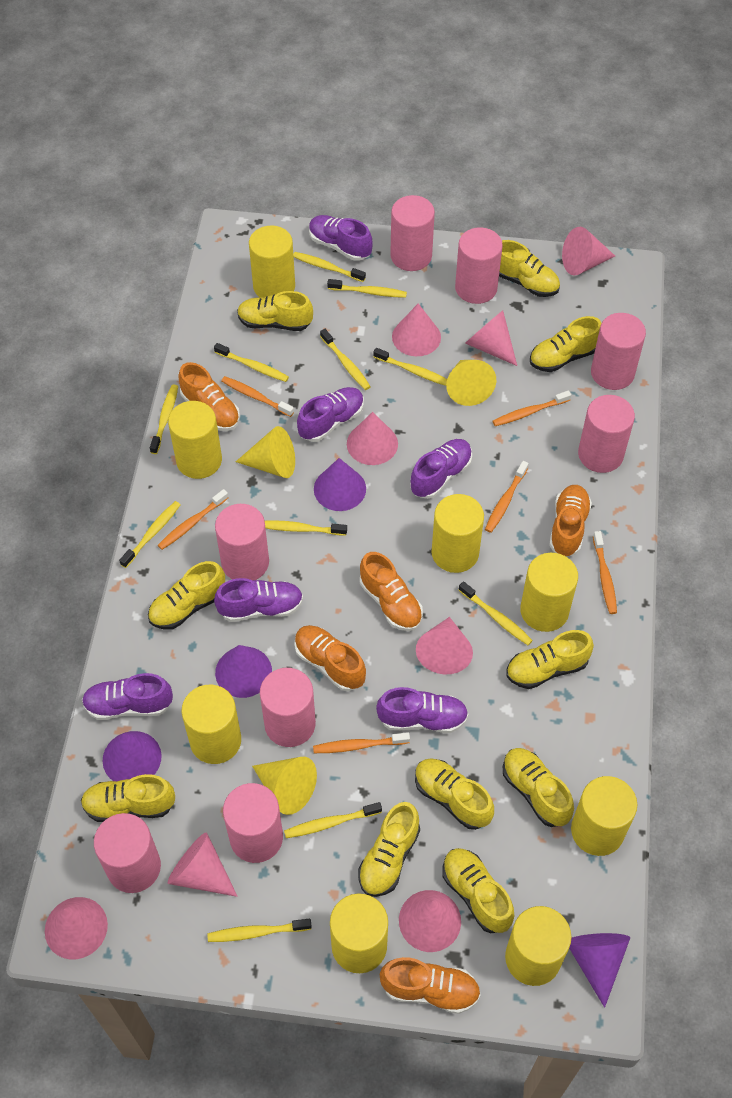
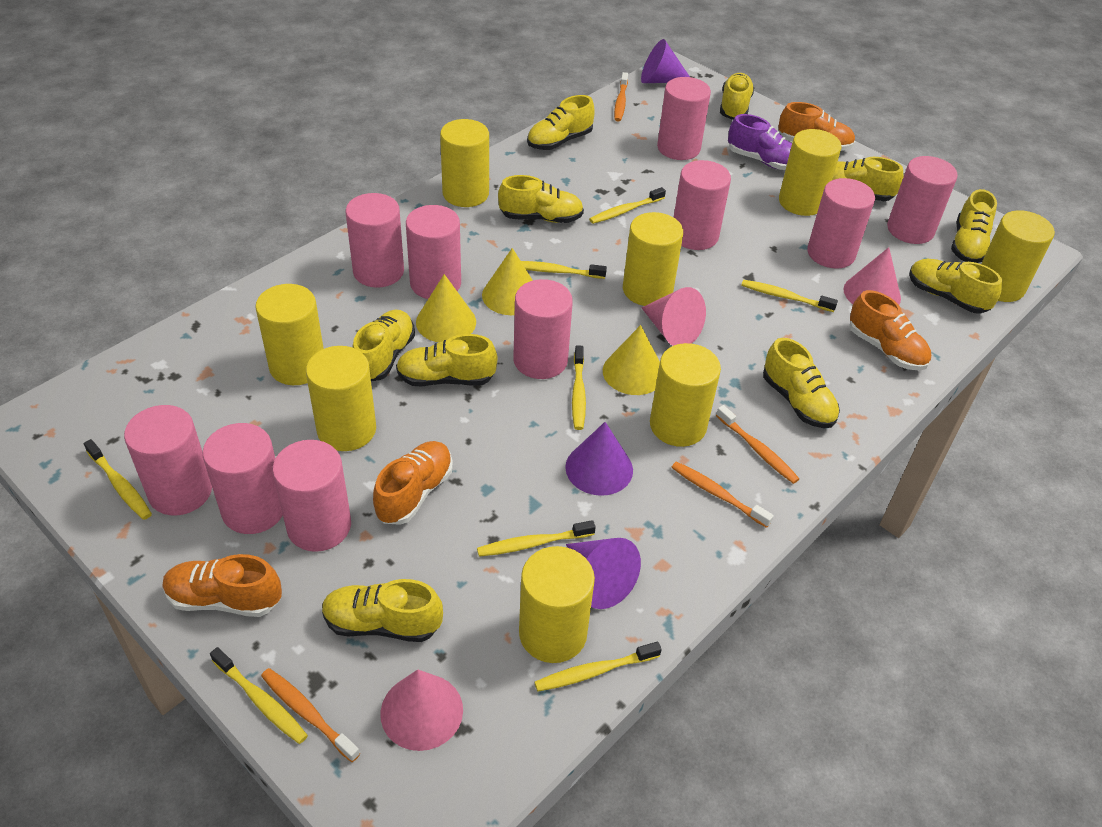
orange shoe: [178,362,240,431] [294,625,366,691] [360,552,423,631] [380,957,481,1014] [549,485,592,557] = 5 -> [162,554,282,617] [373,441,453,525] [778,102,855,151] [849,290,931,371] = 4
orange toothbrush: [158,489,229,550] [221,376,294,417] [313,732,410,753] [485,461,529,533] [493,391,571,426] [593,531,617,614] = 6 -> [261,668,360,762] [614,72,628,121] [671,461,774,528] [716,405,799,484] = 4
pink cone: [45,897,108,959] [168,833,238,897] [347,412,398,465] [392,304,441,356] [399,890,461,952] [416,617,473,674] [465,310,517,366] [562,227,615,276] = 8 -> [380,669,463,751] [641,287,706,346] [843,247,901,305] = 3
pink cylinder: [94,813,161,893] [215,504,269,580] [223,783,283,863] [260,668,316,747] [390,195,435,271] [455,227,503,304] [578,395,635,473] [591,313,646,390] = 8 -> [124,405,212,515] [203,423,283,534] [272,440,351,552] [346,193,404,288] [406,205,461,299] [513,279,573,379] [657,77,711,160] [674,160,731,250] [807,178,875,268] [887,156,958,244] = 10
purple cone: [103,731,162,781] [215,645,272,698] [314,458,366,511] [569,933,630,1008] = 4 -> [565,422,633,496] [566,538,641,609] [641,39,690,83] = 3
purple shoe: [82,673,173,720] [214,578,303,622] [297,387,364,442] [309,215,373,261] [376,687,469,733] [410,439,472,499] = 6 -> [728,114,792,170] = 1
yellow toothbrush: [119,501,180,568] [150,384,178,454] [207,919,312,942] [214,343,289,382] [265,520,347,535] [284,802,382,838] [293,252,366,282] [320,329,371,390] [327,279,407,298] [373,348,447,386] [459,581,533,645] = 11 -> [84,439,152,520] [210,647,308,744] [477,520,596,557] [521,261,607,279] [534,642,662,692] [572,345,586,430] [589,187,666,224] [741,280,838,312] = 8

